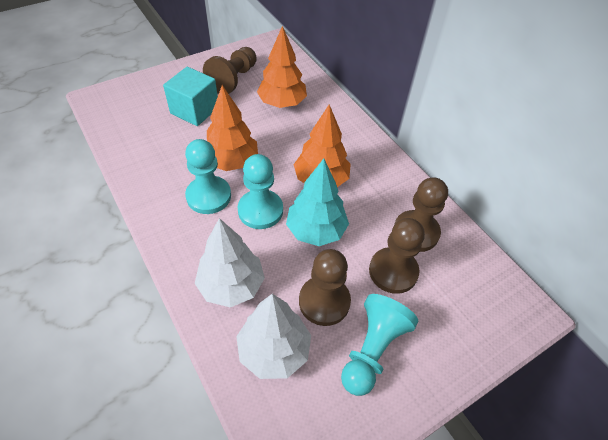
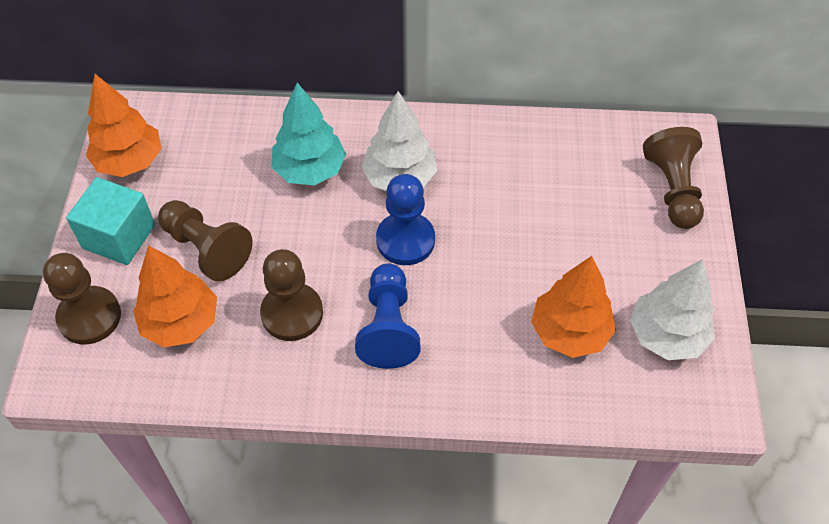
blue pawn: none = 0 -> [355,263,420,369] [376,174,435,265] = 2
turquoise pawn: [185,139,231,214] [238,154,283,229] [341,294,418,396] = 3 -> none = 0

